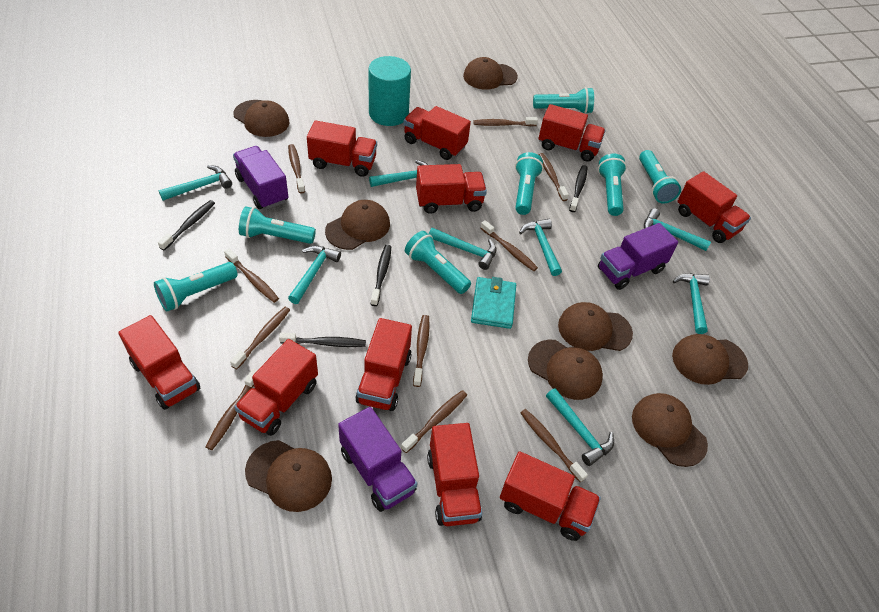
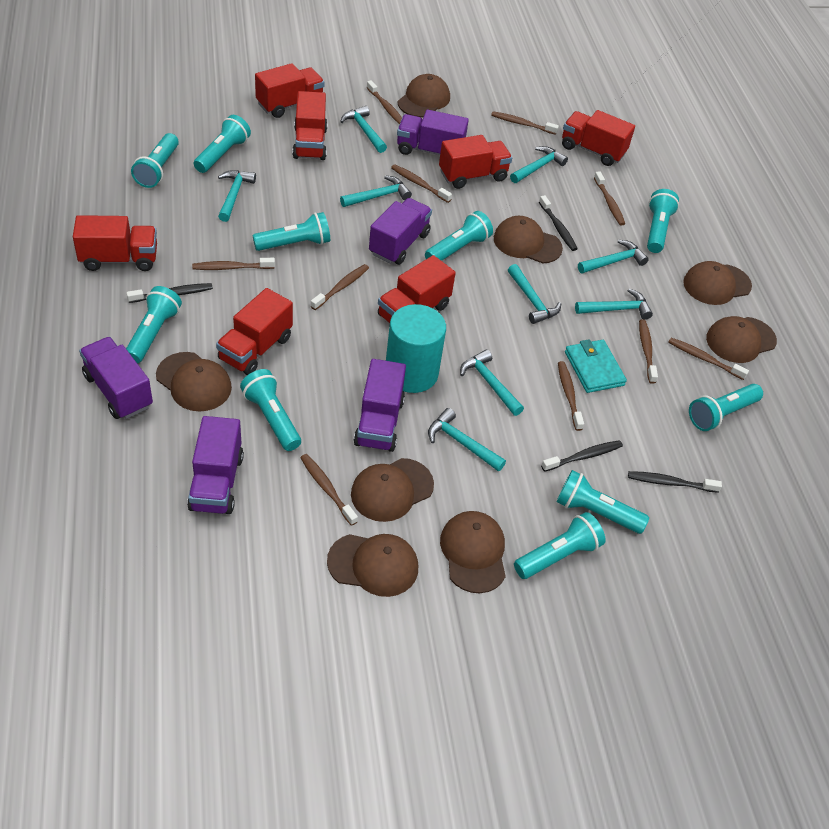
purple truck: [233,146,288,209] [338,407,418,512] [598,223,678,290] = 3 -> [79,337,153,419] [187,416,244,514] [354,359,406,452] [369,198,432,265] [397,110,469,155] = 5
red truck: [118,315,201,410] [235,339,318,436] [307,120,377,177] [355,318,412,411] [403,106,471,160] [416,164,487,214] [427,423,482,526] [500,451,601,541] [539,104,606,162] [678,171,751,243] = 10 -> [73,215,157,271] [216,288,293,375] [255,63,324,118] [292,91,327,160] [378,255,456,323] [439,135,512,189] [562,110,635,166] = 7
turquoise flashlight: [154,262,238,312] [239,206,316,244] [405,231,471,294] [515,152,543,215] [533,87,594,114] [598,154,627,216] [639,150,681,203] = 7 -> [126,286,182,363] [131,133,179,188] [194,115,251,173] [240,369,301,451] [253,212,330,251] [425,211,493,261] [514,512,606,579] [557,470,649,534] [647,189,679,253] [689,384,763,431] = 10
turquoise hammer: [159,165,232,201] [288,246,341,304] [369,160,428,187] [429,228,496,270] [519,219,562,276] [546,388,614,466] [644,208,711,251] [673,273,710,334] = 8 -> [218,170,256,222] [340,106,387,153] [340,176,412,207] [428,408,506,471] [460,349,524,416] [508,264,561,324] [510,146,568,183] [575,289,653,320] [578,240,649,274] = 9

